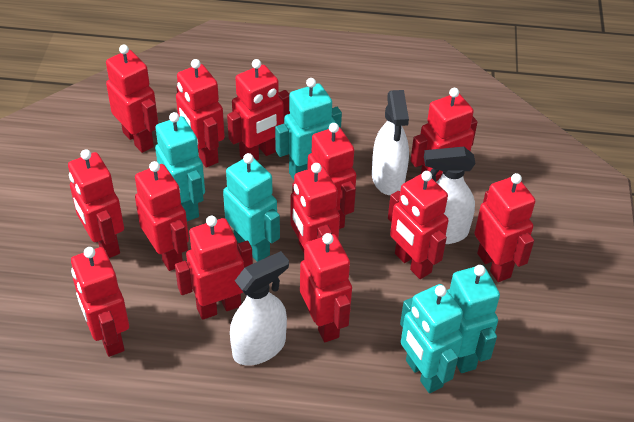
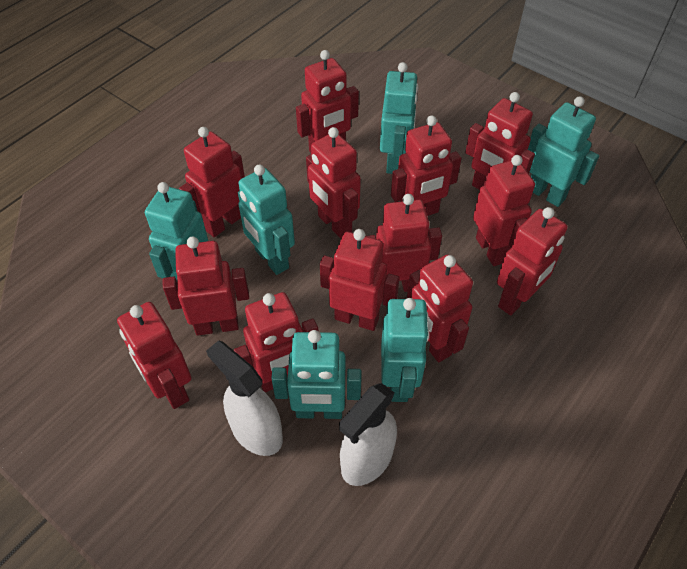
turquoise robot: [155,112,205,221] [223,153,280,262] [275,78,342,180] [400,284,463,393] [447,265,500,373] = 5 -> [145,182,208,280] [238,164,295,275] [271,330,361,419] [380,62,418,174] [381,298,430,402] [528,96,599,207] = 6
white spray bottle: [230,251,289,366] [372,90,409,195] [424,147,476,244] = 3 -> [206,340,283,456] [339,383,397,486] = 2

